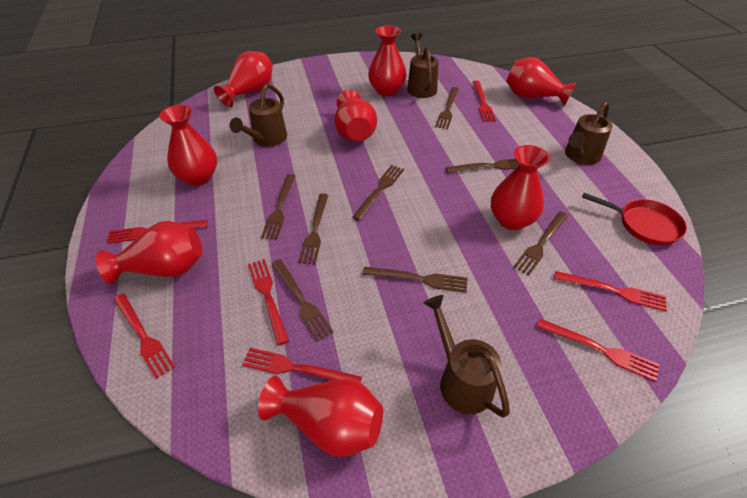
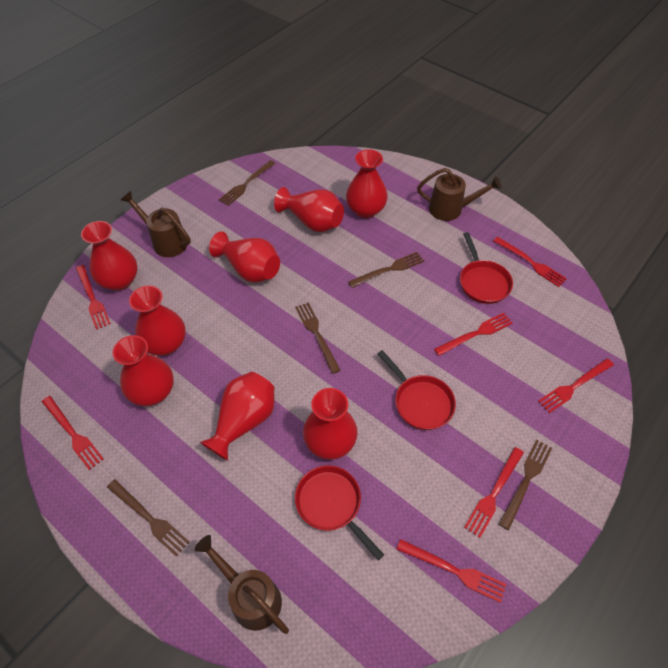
brown fork: [261,174,295,240] [272,259,334,341] [299,193,328,265] [353,165,404,221] [363,267,468,293] [435,87,459,129] [445,158,519,173] [513,211,568,275] = 8 -> [107,479,189,557] [219,160,275,206] [295,302,341,374] [348,252,424,288] [499,440,552,530] = 5
brown watering can: [230,84,287,147] [407,33,439,98] [423,295,510,417] [565,101,612,165] = 4 -> [121,191,191,257] [194,535,289,634] [417,168,501,221] = 3
red pan: [582,193,687,245] = 1 -> [295,465,384,560] [378,350,456,430] [460,232,513,304] = 3

